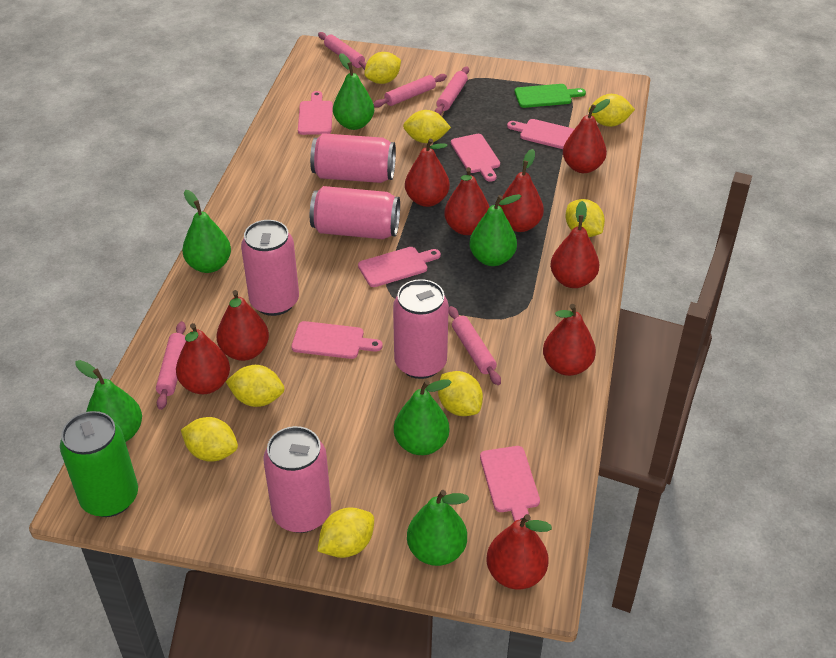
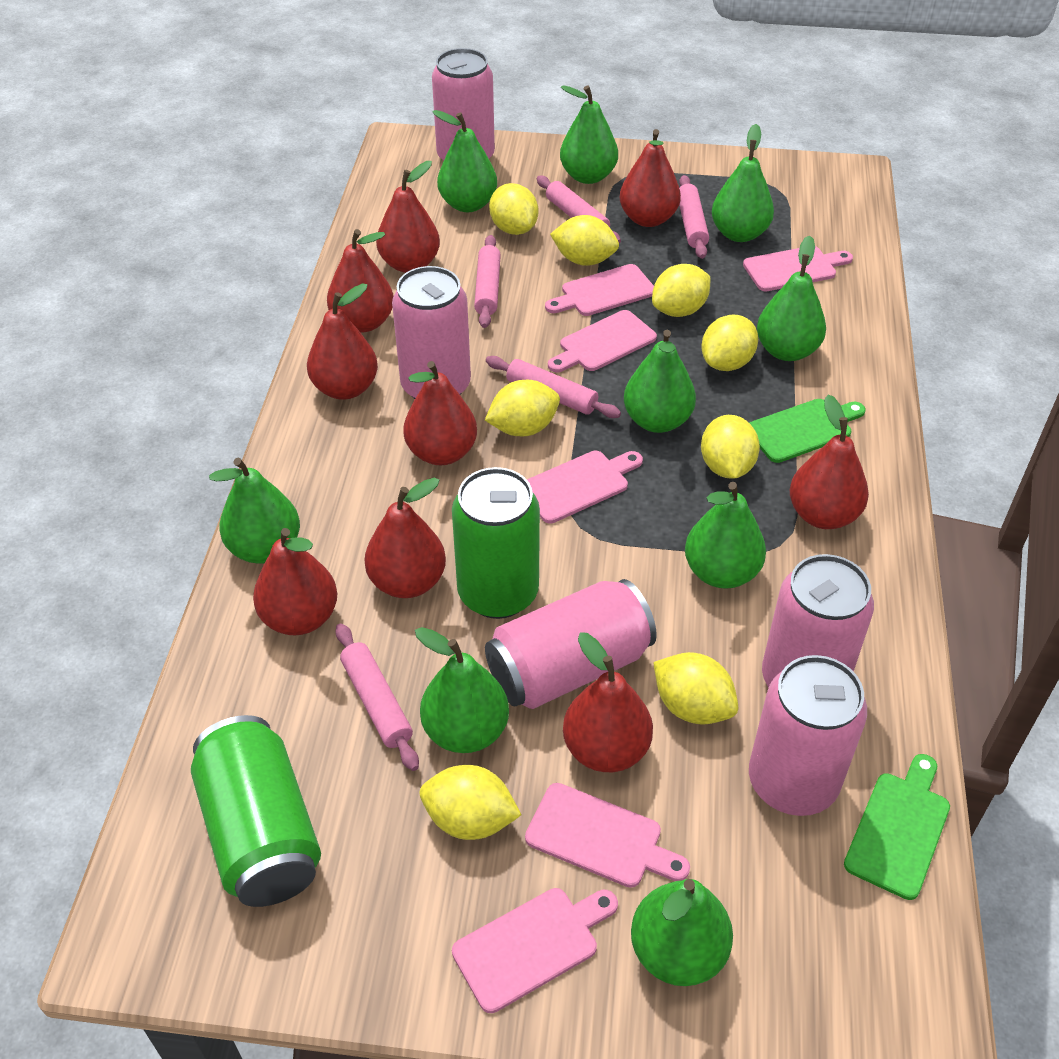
green can: [60,411,138,517] = 1 -> [191,715,321,907] [452,467,540,619] = 2
green cutting board: [515,84,586,108] = 1 -> [749,399,866,463] [844,754,950,900] = 2
green pear: [75,360,142,442] [182,190,231,273] [333,53,374,130] [394,380,452,455] [407,490,469,566] [469,194,521,266] = 6 -> [209,458,300,564] [415,627,509,753] [432,110,497,212] [560,85,618,184] [624,330,696,433] [631,879,733,986] [685,482,766,589] [712,124,774,242] [757,236,826,361] = 9

